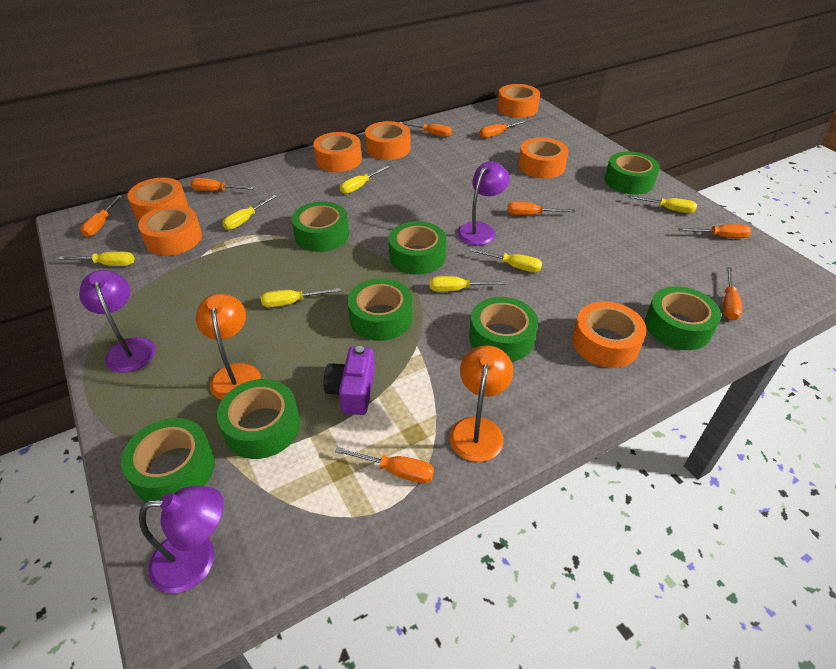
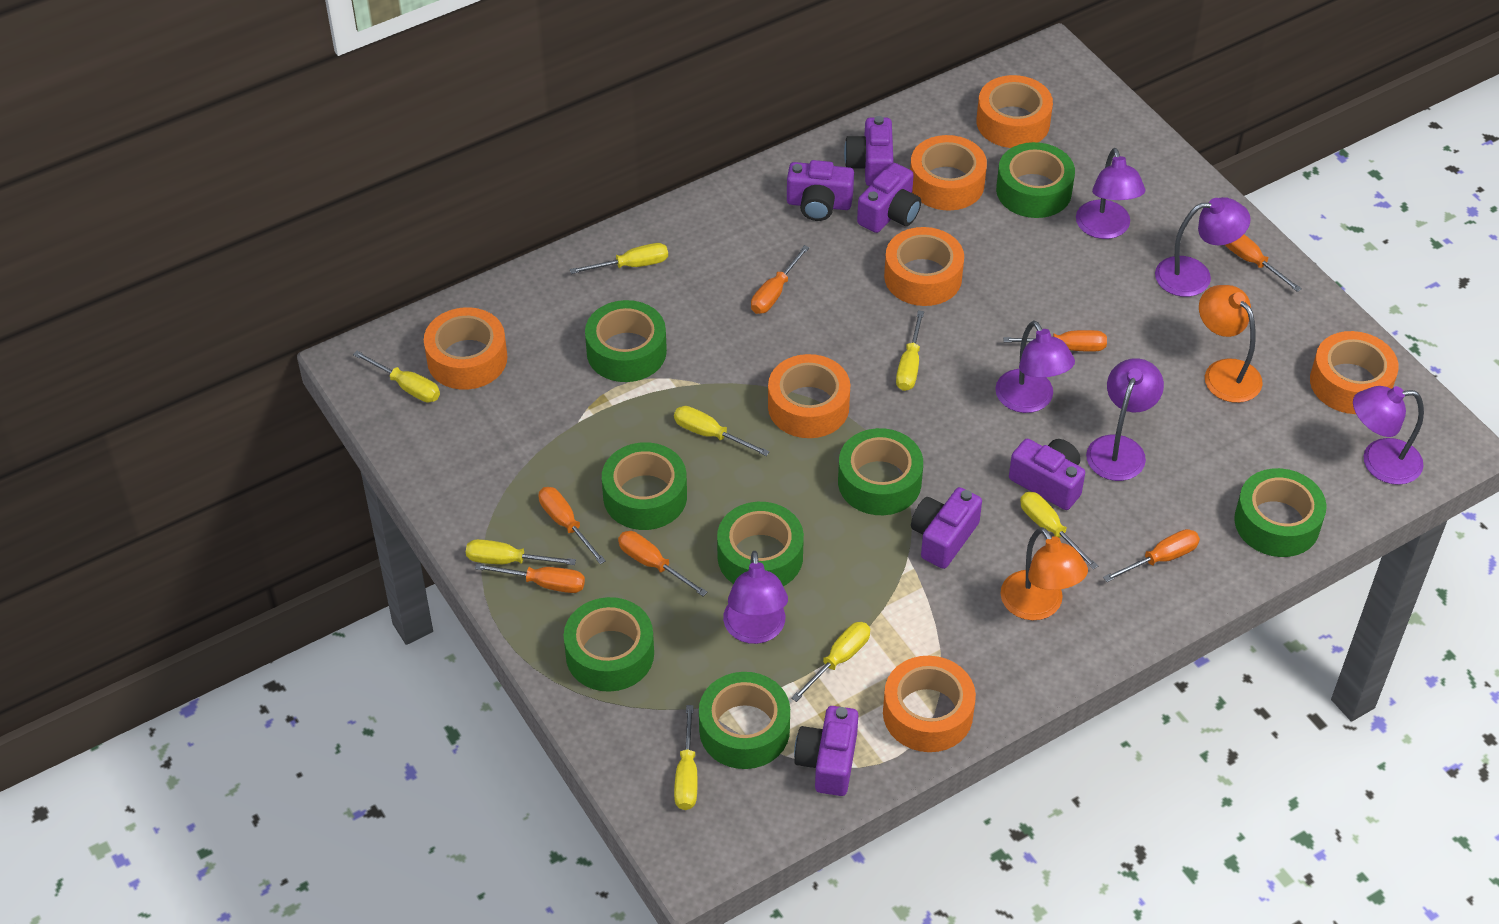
orange screwdriver: [80,195,123,237] [191,178,254,191] [335,447,434,484] [400,122,452,137] [479,120,527,138] [507,202,575,215] [678,224,751,238] [723,267,742,320] = 8 -> [475,563,585,593] [539,487,606,564] [618,531,707,596] [751,245,809,314] [1003,330,1107,352] [1103,529,1200,582] [1225,234,1302,292] = 7
purple camera: [324,346,375,415] = 1 -> [787,160,854,221] [794,706,858,796] [844,116,893,186] [857,163,921,233] [911,487,982,569] [1009,439,1085,510] = 6
purple lamp: [79,270,155,373] [139,486,224,593] [457,161,510,245] = 3 -> [723,551,788,644] [995,321,1075,413] [1076,148,1145,239] [1086,358,1164,481] [1155,197,1251,297] [1353,386,1424,485] = 6
yellow screwdriver: [59,251,135,266] [222,195,277,230] [261,288,341,307] [340,166,390,194] [429,276,507,292] [469,248,542,272] [627,195,697,213] = 7 -> [353,351,440,402] [466,539,576,565] [570,243,668,274] [674,406,770,456] [674,705,697,810] [791,622,870,702] [896,310,924,391] [1020,492,1098,570] = 8

